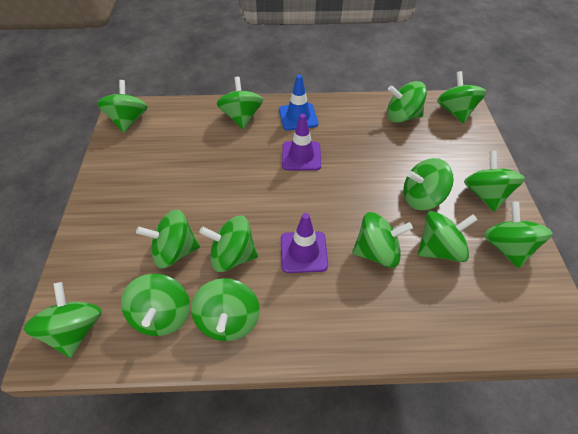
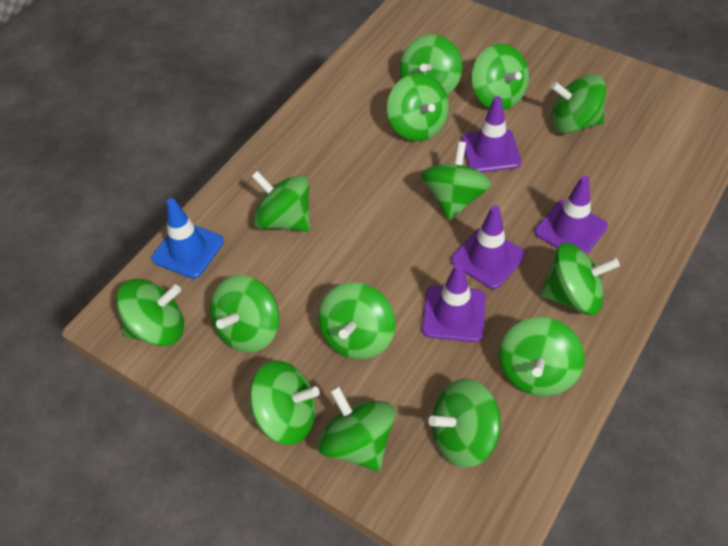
purple traffic cone: [281,213,328,273] [282,114,321,171] = 2 -> [422,263,486,342] [451,205,525,289] [461,96,521,172] [535,176,608,254] = 4

